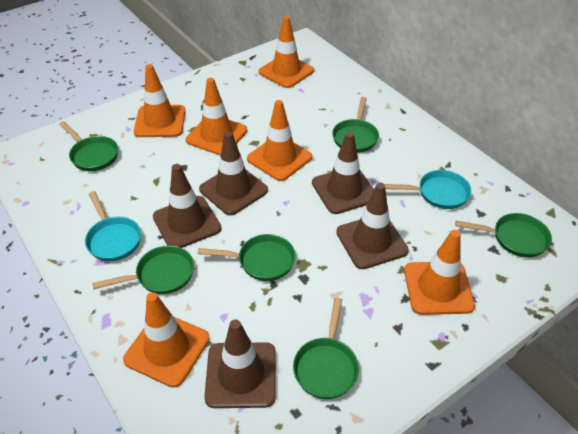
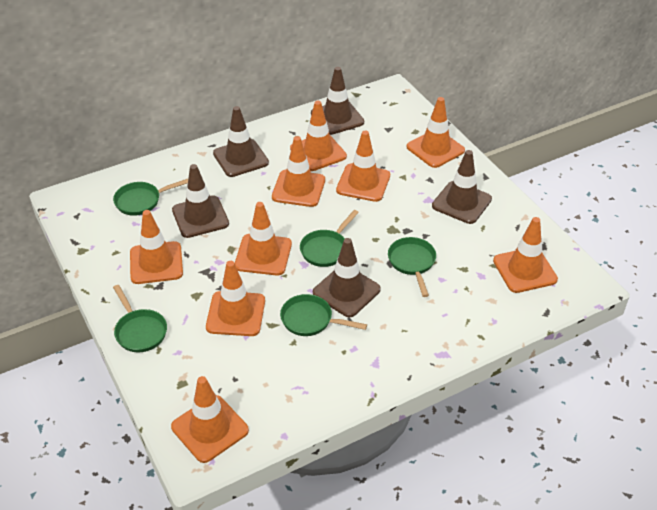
green pan: [59,121,118,171] [92,245,194,294] [197,234,296,281] [293,298,359,399] [332,97,379,153] [455,213,552,258] = 6 -> [113,179,188,216] [113,285,167,353] [280,294,367,336] [300,210,359,267] [388,237,436,297] = 5
orange traffic cone: [123,292,210,388] [134,64,185,137] [186,78,247,155] [247,100,312,181] [259,16,314,88] [404,230,475,315] = 6 -> [130,210,183,284] [171,376,249,463] [206,261,265,336] [235,202,292,275] [272,136,325,207] [290,101,347,171] [336,131,390,202] [406,97,465,168] [493,217,558,293] = 9
turquoise pan: [85,191,141,261] [385,170,471,209] = 2 -> none = 0

